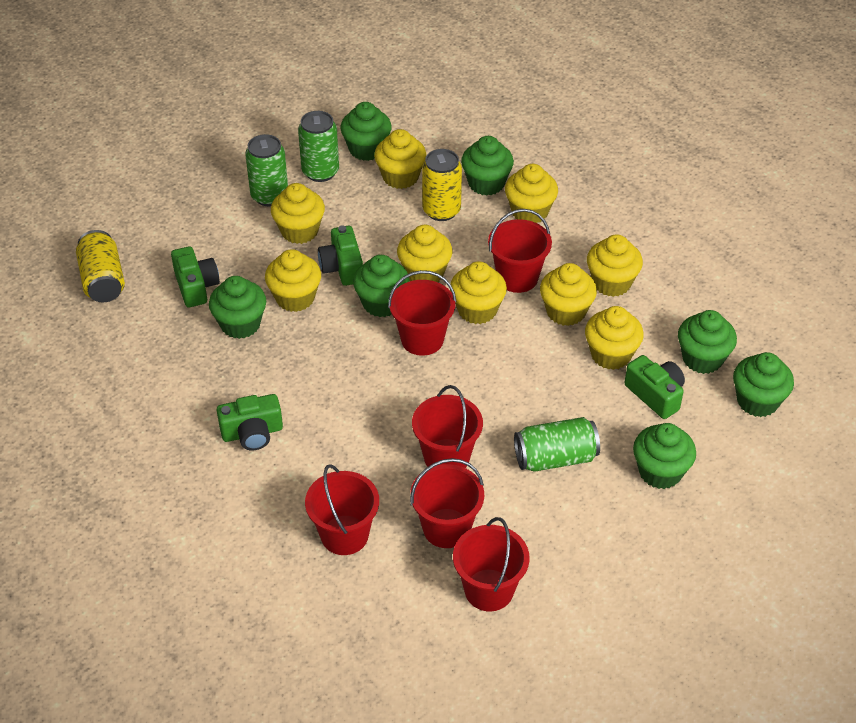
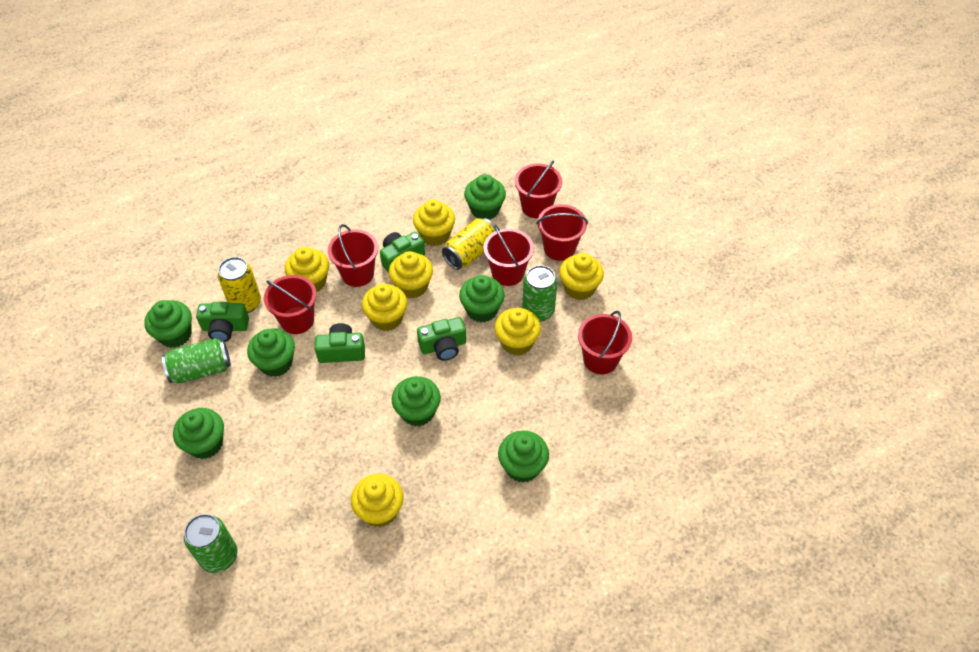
yellow cupcake: [265,249,321,312] [271,183,325,244] [374,129,426,189] [397,225,453,282] [450,261,507,324] [505,164,558,223] [540,263,597,326] [585,306,644,370] [587,234,643,297] = 9 -> [285,247,329,292] [351,474,404,527] [362,284,407,331] [389,251,433,298] [413,200,455,246] [495,308,541,355] [559,253,604,300] = 7

